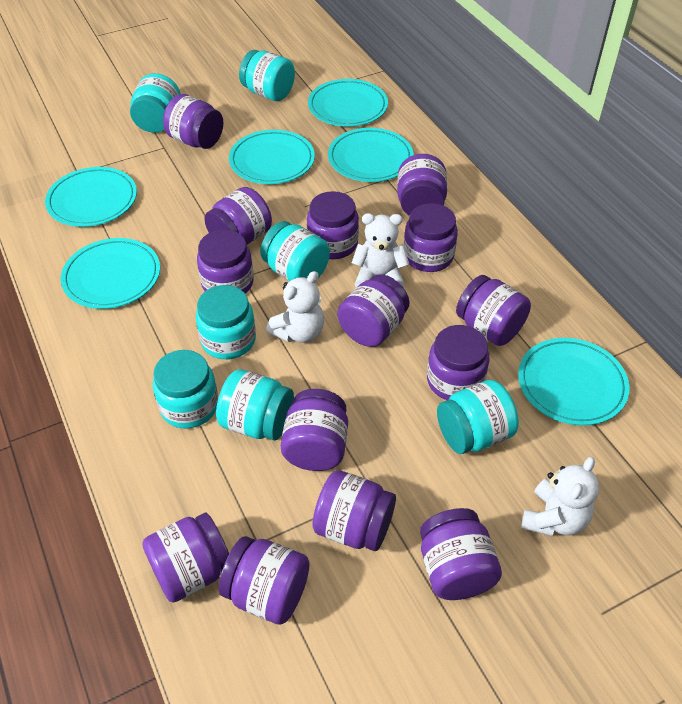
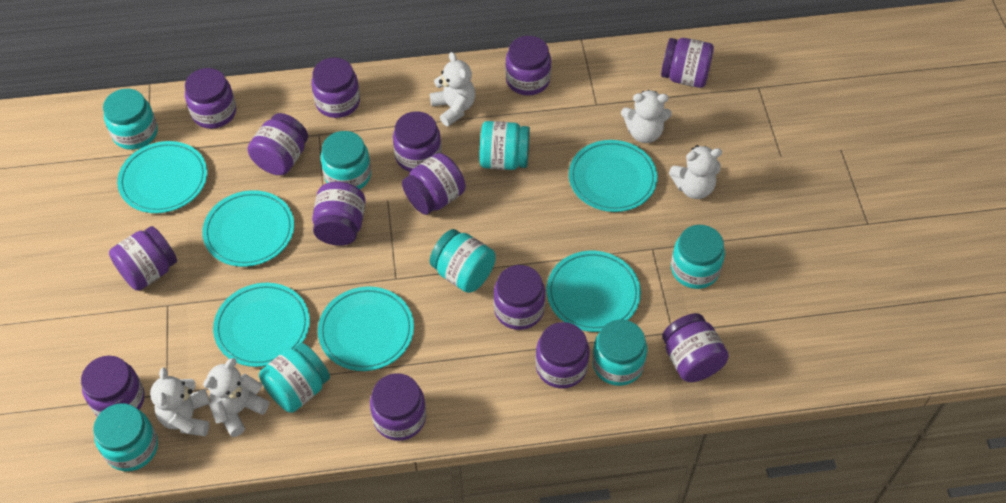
turquoise jar: [130,73,181,133] [153,350,218,429] [196,285,256,359] [216,369,294,441] [239,50,295,101] [260,221,330,282] [437,380,519,454] = 7 -> [93,403,158,471] [103,89,158,150] [259,343,330,413] [321,131,371,189] [430,229,496,293] [479,121,530,170] [592,320,647,386] [671,225,725,289] = 8
white teddy bear: [266,271,324,343] [352,213,409,288] [521,457,599,536] = 3 -> [150,367,210,437] [203,358,269,437] [430,52,475,126] [621,90,672,143] [669,145,722,199] = 5

